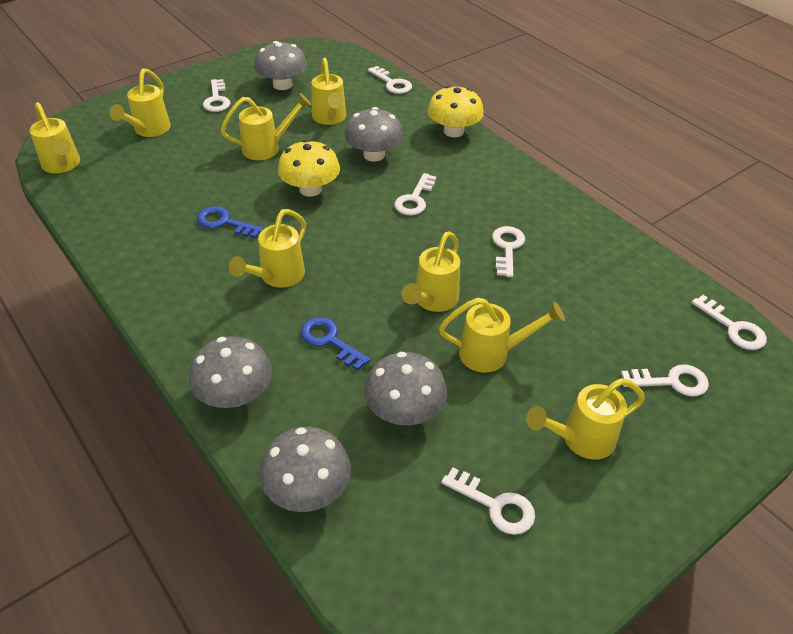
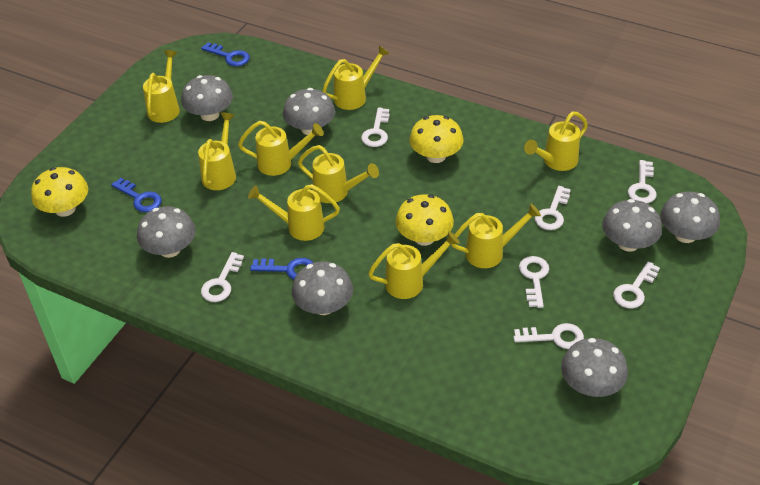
blue key: [197,206,264,238] [300,317,371,370] = 2 -> [111,178,162,212] [201,42,250,66] [250,258,314,280] = 3
grey mushroom: [189,336,272,408] [254,41,307,90] [260,427,351,512] [345,107,403,162] [364,352,447,425] = 5 -> [137,206,196,258] [181,75,233,121] [283,88,335,135] [292,261,353,315] [561,338,628,397] [602,199,662,252] [660,192,720,243] = 7
yellow mushroom: [278,139,340,197] [427,85,484,137] = 2 -> [31,167,88,217] [395,194,454,246] [409,115,464,163] = 3
yellow watering can: [30,102,80,173] [109,68,171,137] [221,93,311,160] [229,209,306,288] [312,58,346,125] [402,231,460,312] [439,298,565,373] [526,378,645,459] = 8 -> [143,50,180,123] [198,112,236,190] [238,121,324,176] [248,184,340,241] [298,145,379,203] [322,45,390,110] [368,231,460,299] [451,204,541,268] [524,111,588,171] = 9

